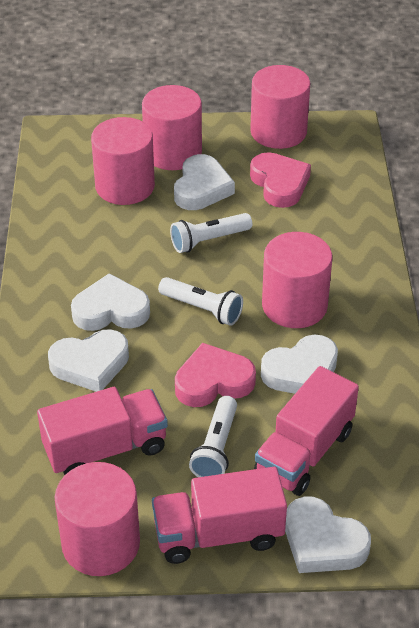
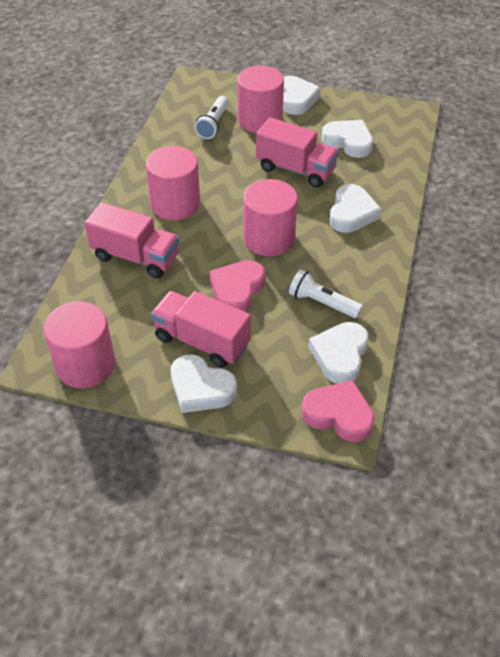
pink cylinder: [55,462,140,576] [91,117,155,205] [142,85,202,170] [250,65,310,149] [262,232,332,328] = 5 -> [44,301,115,388] [146,146,200,220] [237,66,284,133] [243,179,298,256] = 4
white flashlight: [158,277,243,326] [170,213,252,253] [189,396,237,477] = 3 -> [195,96,229,139] [289,269,363,318] = 2

